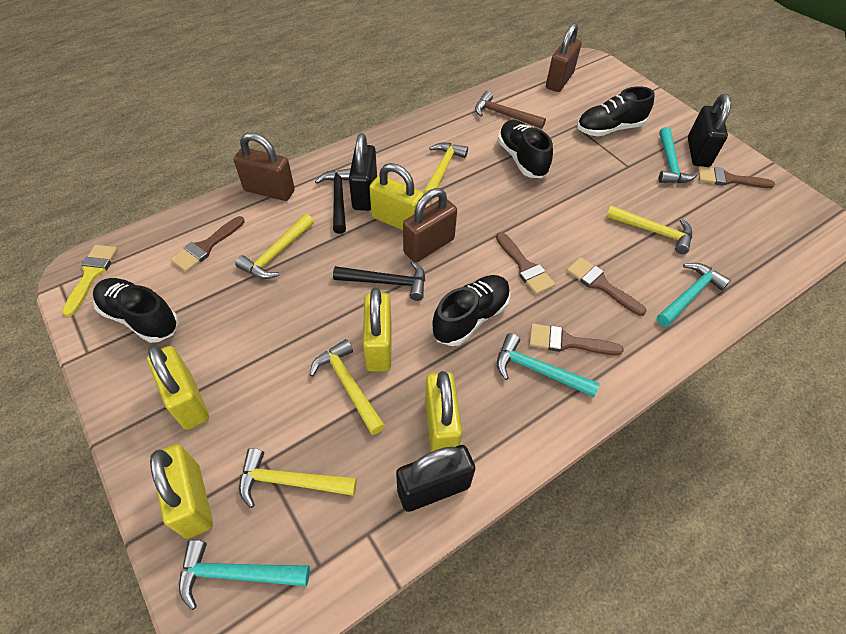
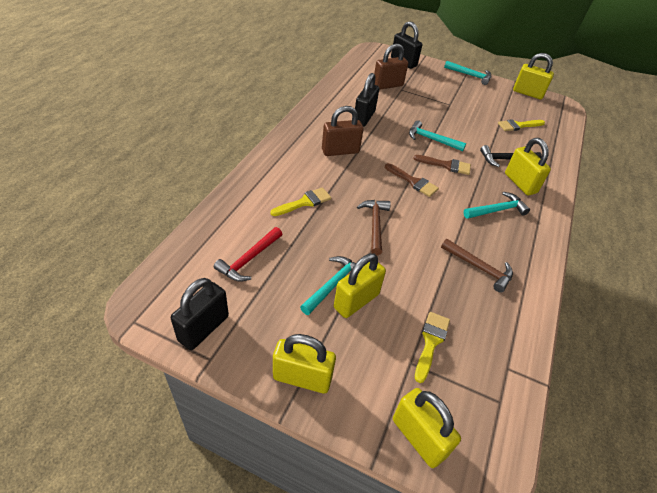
black hammer: [315,168,351,234] [333,261,425,301] = 2 -> [480,145,542,167] = 1
black shoe: [93,278,179,343] [432,275,510,346] [498,120,553,178] [577,86,655,136] = 4 -> none = 0
brown brush: [171,216,245,272] [496,232,555,294] [529,324,623,356] [567,257,646,316] [698,166,775,188] = 5 -> [385,163,439,197] [413,155,471,175] = 2
brown hammer: [475,91,546,129] = 1 -> [357,200,391,256] [441,239,513,293] = 2
brown padlock: [234,133,295,201] [403,188,457,262] [546,23,582,92] = 3 -> [322,106,364,156] [374,44,408,90] = 2
red hammer: none = 0 -> [214,227,282,282] = 1
yellow brush: [62,245,118,316] = 1 -> [270,187,331,216] [415,312,450,383] [498,119,545,131] = 3
yellow hammer: [235,214,314,279] [239,448,357,508] [310,339,385,435] [423,143,468,194] [606,206,692,254] = 5 -> none = 0

